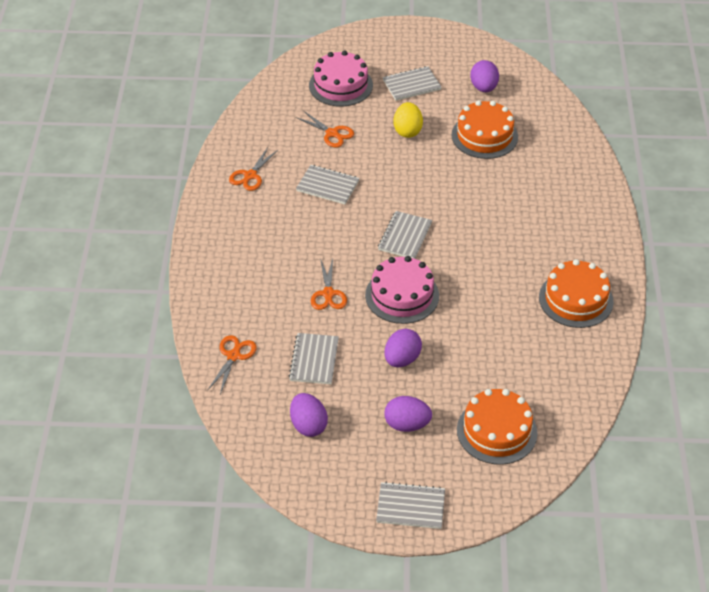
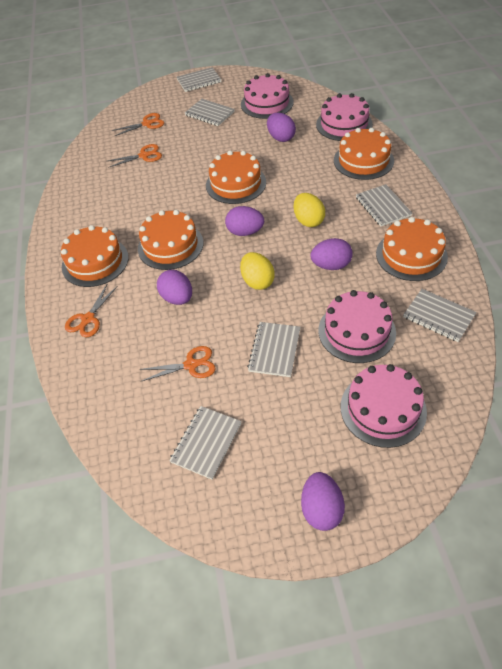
grey notebook: [289,333,339,384] [296,165,359,204] [376,482,445,529] [378,211,432,259] [383,66,442,101] = 5 -> [169,406,242,479] [177,67,221,92] [185,99,235,126] [247,322,300,377] [356,184,412,226] [403,289,477,342] = 6
orange cake: [452,100,518,159] [457,389,537,465] [539,259,614,328] = 3 -> [61,225,129,287] [138,210,204,270] [206,151,266,204] [334,128,394,180] [376,217,448,281] = 5
pink cake: [309,51,373,107] [365,256,439,324] = 2 -> [241,73,294,119] [316,93,373,141] [318,290,396,363] [341,364,427,448] = 4
purple egg: [290,393,328,437] [385,329,422,367] [385,396,432,432] [470,60,499,92] = 4 -> [157,270,192,305] [225,206,264,236] [267,113,296,142] [301,472,345,531] [310,238,353,270] = 5
yellow egg: [394,102,423,138] = 1 -> [240,252,275,290] [294,193,325,227] = 2

